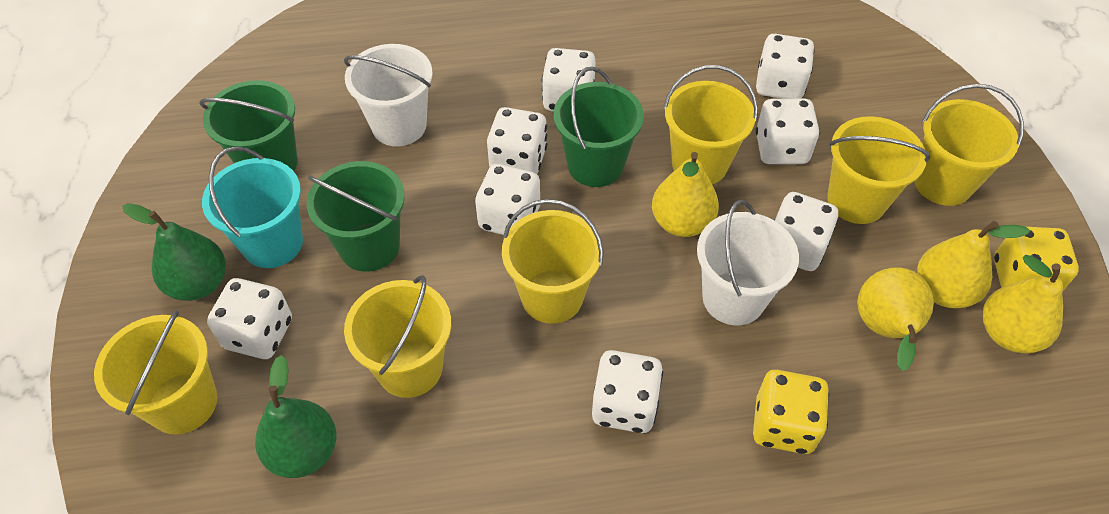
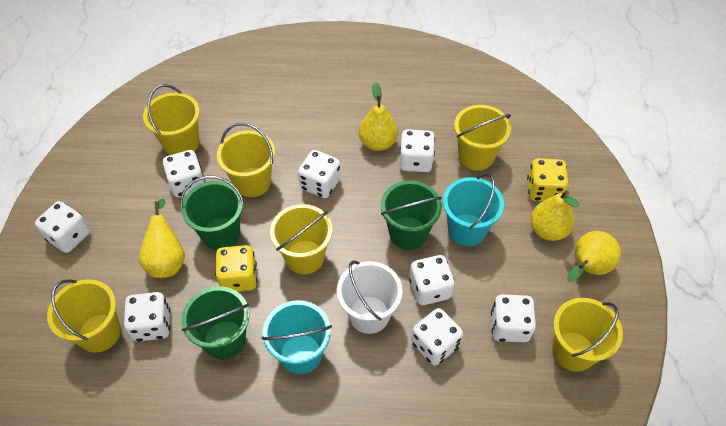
green pear: [122,203,226,301] [255,355,336,478] = 2 -> none = 0
turquoise bucket: [202,146,303,268] = 1 -> [261,300,332,374] [443,173,504,246] = 2
white bucket: [344,44,433,146] [697,200,799,325] = 2 -> [337,261,403,334] = 1

